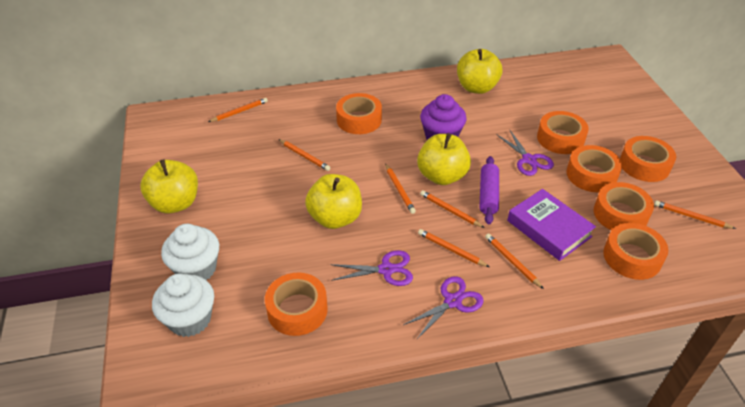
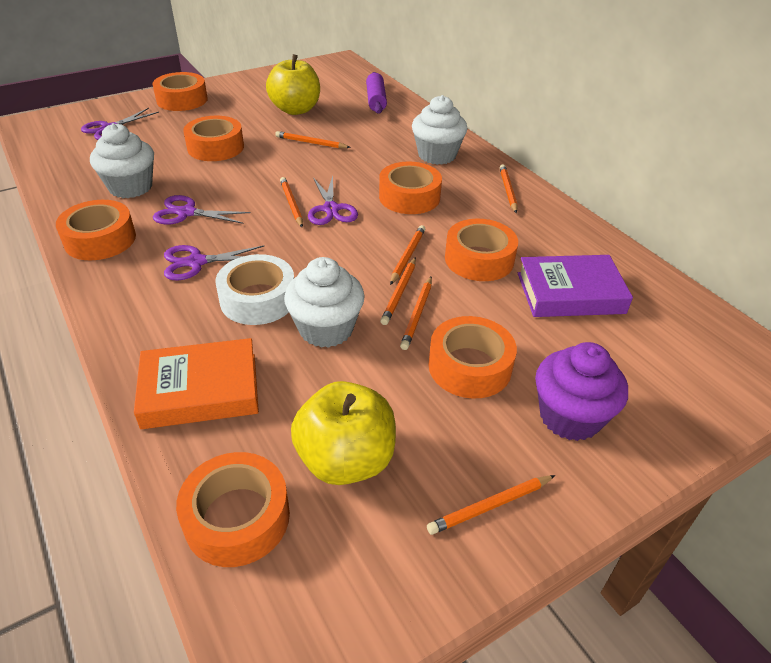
orange book: none = 0 -> [134,338,259,429] = 1
purple scissors: [330,250,413,286] [403,276,484,339] [497,130,554,176] = 3 -> [81,108,159,140] [153,195,251,225] [164,245,265,281] [308,176,358,225] = 4
white cupcake: [152,273,214,337] [161,224,219,280] = 2 -> [90,123,154,198] [284,257,365,348] [412,95,468,165] = 3
white tape: none = 0 -> [216,254,294,325] = 1
yellow apple: [140,160,198,214] [305,174,362,229] [417,133,471,185] [457,49,502,94] = 4 -> [266,54,320,115] [291,381,396,485] = 2

